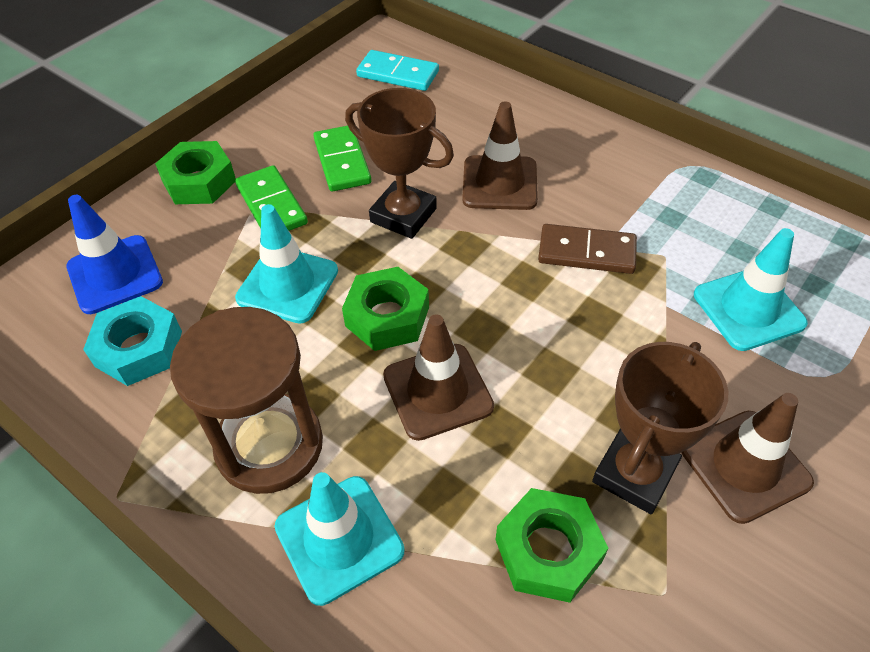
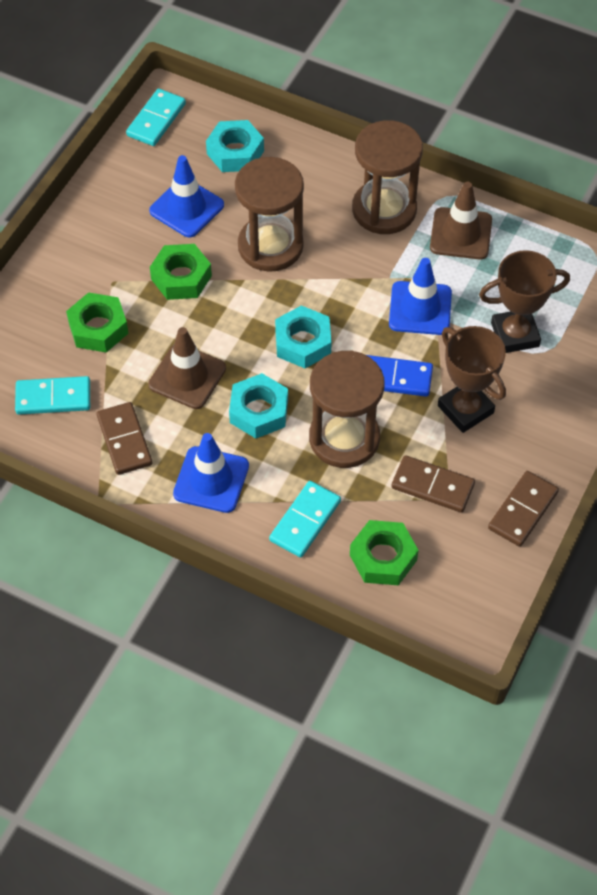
blue domino: none = 0 -> [366,355,433,397] = 1
blue traffic cone: [66,195,163,314] = 1 -> [149,155,224,237] [173,433,249,513] [389,258,452,335] = 3
brown domino: [538,224,637,274] = 1 -> [97,402,152,475] [391,455,475,513] [488,471,559,547] = 3
brown hourglass: [170,307,323,494] = 1 -> [235,157,304,272] [309,351,385,468] [352,120,423,234] = 3
brown traffic cone: [383,315,494,441] [462,101,538,210] [681,393,814,524] = 3 -> [148,327,226,409] [430,182,492,259] = 2
green domino: [235,165,308,231] [313,126,371,192] = 2 -> none = 0
turquoise domino: [356,50,439,91] = 1 -> [15,376,90,415] [126,88,186,146] [269,481,341,558] = 3
turquoise nut: [83,296,182,386] = 1 -> [206,120,264,172] [229,373,288,438] [275,305,332,368] = 3
turquoise traffic cone: [235,204,338,324] [274,472,405,606] [694,228,808,351] = 3 -> none = 0

